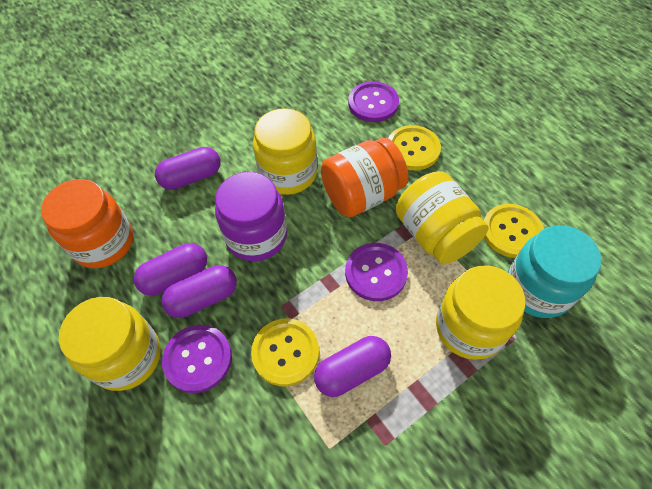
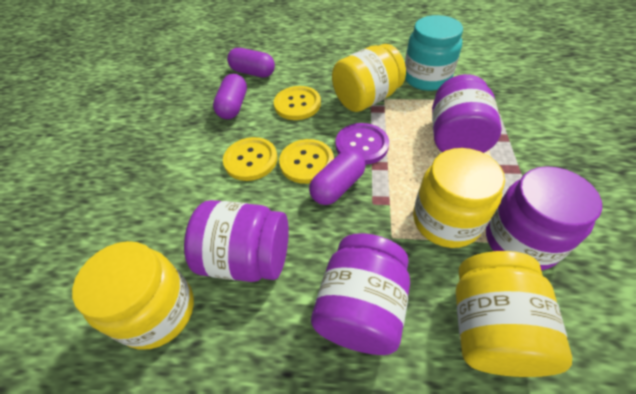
orange jar: [41,179,133,268] [321,138,408,217] = 2 -> none = 0
purple button: [162,325,232,393] [345,243,408,301] [348,81,399,122] = 3 -> [336,123,389,165] = 1
purple capsule: [134,243,207,296] [155,147,221,190] [162,265,237,318] [314,336,391,397] = 4 -> [213,74,247,119] [227,48,275,78] [309,150,365,205] = 3
purple jar: [215,172,287,261] = 1 -> [184,200,289,282] [311,233,410,355] [432,74,502,153] [486,166,602,270] = 4

